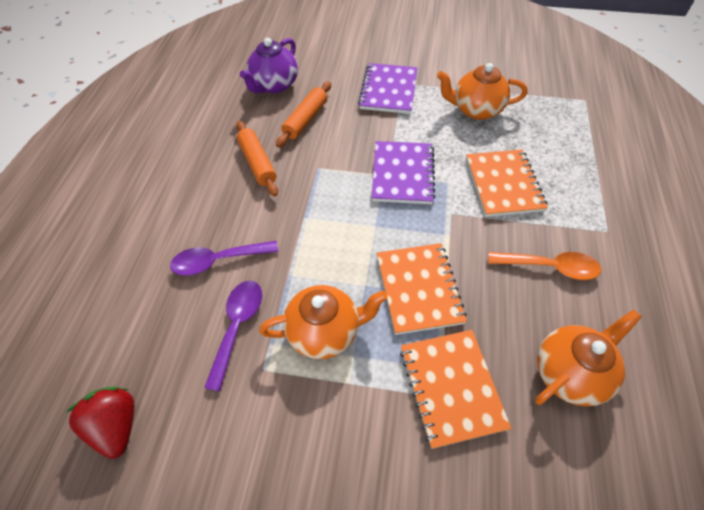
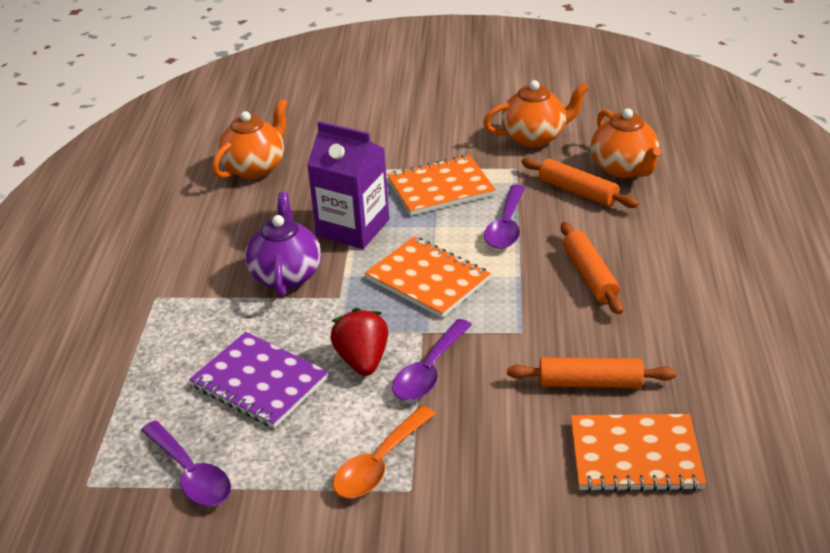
orange rolling pin: [236,121,278,197] [276,81,331,148] = 2 -> [507,357,676,388] [521,158,639,208] [561,222,623,315] = 3
purple carton: none = 0 -> [307,121,389,249] = 1
purple notebook: [358,63,418,114] [372,141,435,204] = 2 -> [189,332,329,428] = 1
purple spoon: [170,241,279,276] [204,281,262,392] = 2 -> [141,420,231,506] [392,319,472,401] [484,185,525,249] = 3

